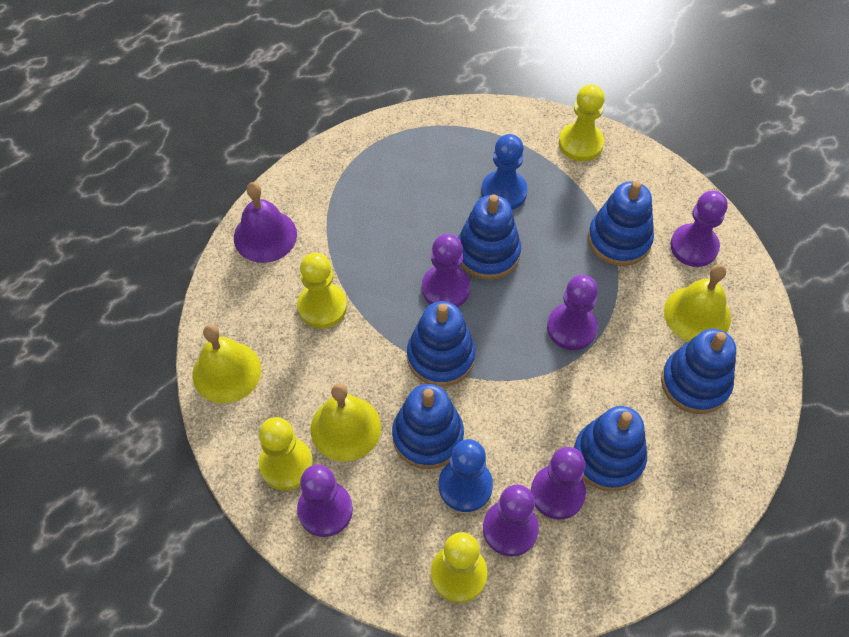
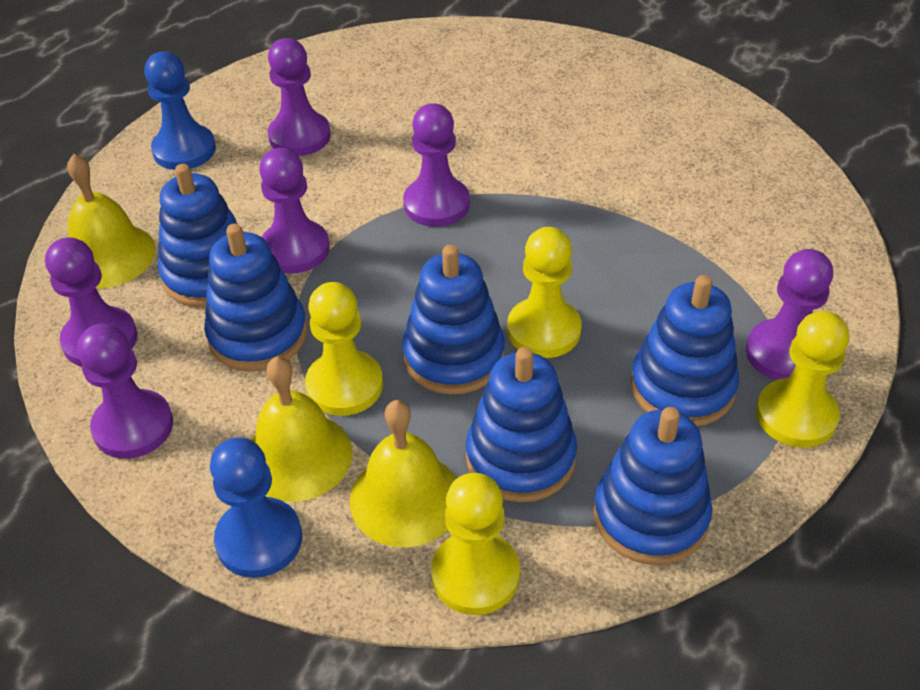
purple bell: [234,182,297,263] = 1 -> none = 0

